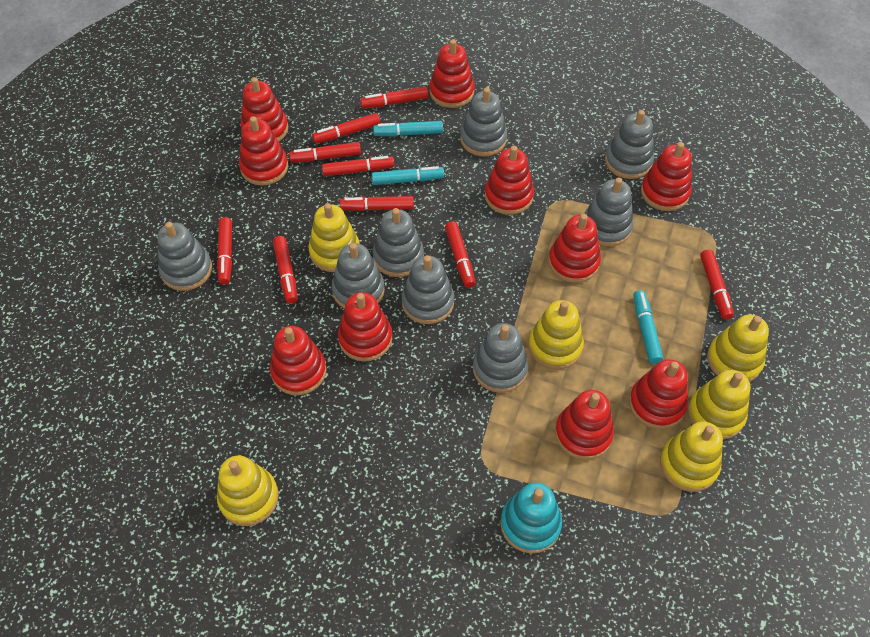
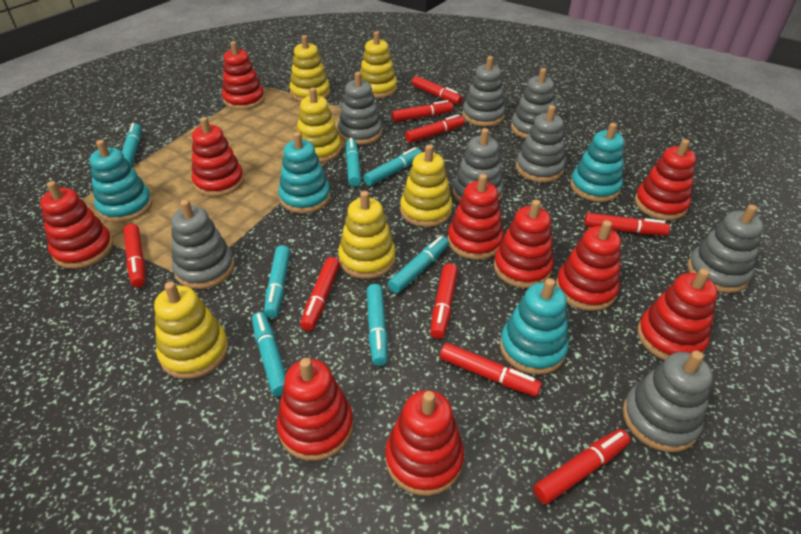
turquoise marker: [372,166,444,185] [373,121,443,136] [633,290,663,364] = 3 -> [122,123,142,167] [252,312,286,397] [264,245,290,318] [345,138,361,187] [363,147,422,186] [367,284,388,366] [388,236,449,293] = 7
turquoise stacking toy: [500,483,562,554] = 1 -> [89,140,153,223] [278,132,331,213] [500,278,569,375] [570,123,624,202] = 4

